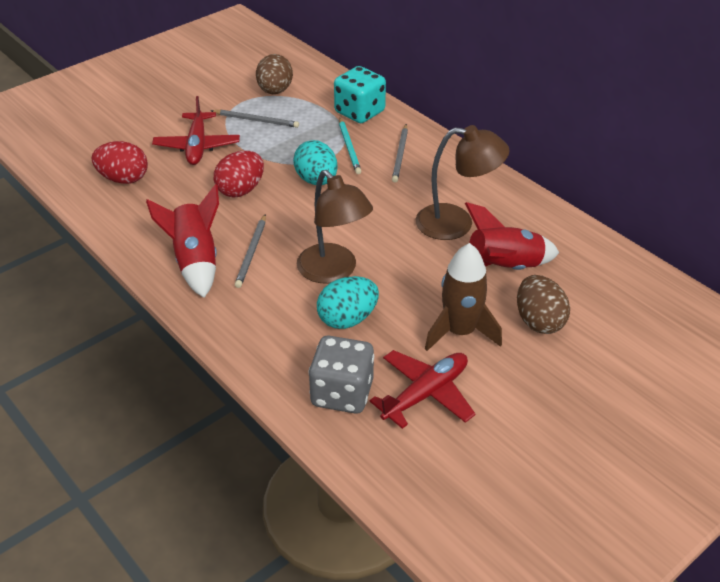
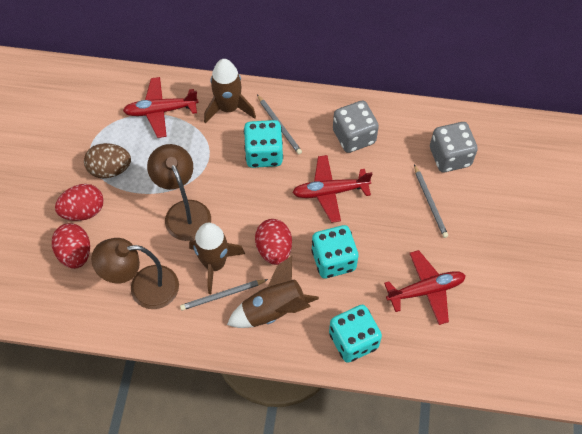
brown egg: [256,54,293,94] [517,275,570,334] = 2 -> [84,143,131,178] = 1
brown rocket: [425,243,502,351] = 1 -> [189,223,245,294] [204,59,256,124] [227,256,319,328] = 3
grey dice: [308,336,374,414] = 1 -> [333,101,379,153] [430,122,478,172] = 2
red egg: [92,141,148,184] [214,151,264,197] = 2 -> [52,223,90,269] [55,184,104,221] [255,219,292,265] = 3
red plane: [152,96,240,165] [370,350,476,429] = 2 -> [123,77,199,138] [292,155,372,223] [384,250,466,325] = 3
red rocket: [146,184,219,298] [465,202,559,270] = 2 -> none = 0
turquoise dice: [334,66,386,123] = 1 -> [244,120,283,168] [311,225,358,278] [329,305,382,363] = 3
turquoise egg: [293,140,338,185] [317,276,379,329] = 2 -> none = 0
turquoise pencil: [339,118,361,174] = 1 -> none = 0

